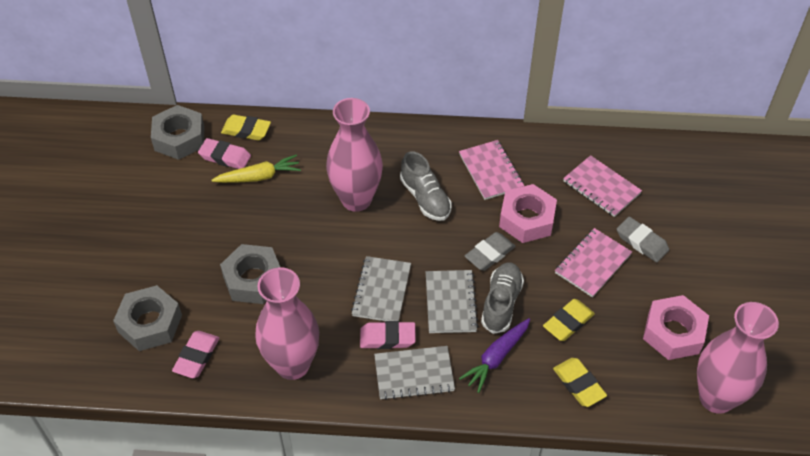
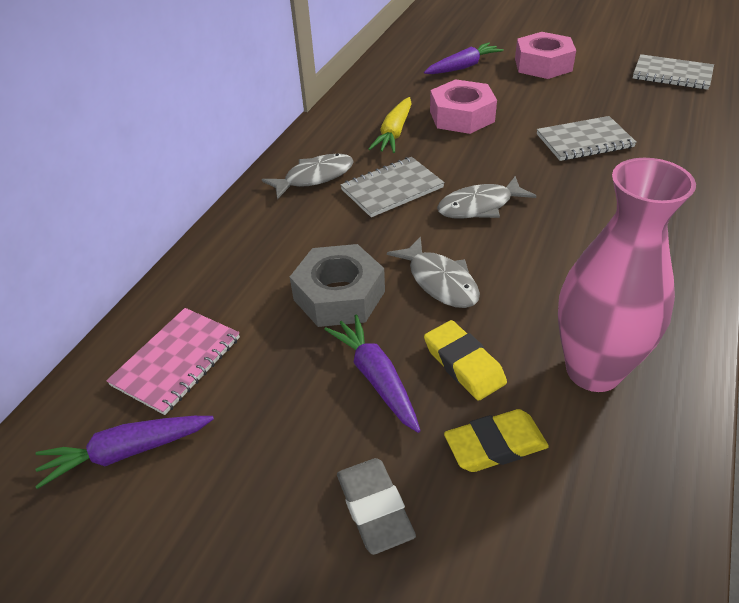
grey eraser: [465,232,516,271] [617,217,669,262] = 2 -> [337,458,416,555] = 1
grey fish: none = 0 -> [262,153,354,199] [387,237,480,308] [437,176,536,219] = 3
grey nut: [113,285,182,351] [151,105,204,160] [220,244,280,304] = 3 -> [290,244,385,327] = 1
grey shoe: [400,151,452,221] [481,262,524,334] = 2 -> none = 0
pink eraser: [172,331,219,378] [198,138,251,169] [360,321,416,349] = 3 -> none = 0
pink notebook: [459,140,524,200] [555,228,632,297] [563,155,642,217] = 3 -> [106,308,240,415] = 1
pink vase: [255,267,319,380] [326,98,383,212] [697,302,779,414] = 3 -> [558,158,696,392] = 1
purple carrot: [459,318,530,393] = 1 -> [35,416,214,489] [324,314,421,433] [424,42,504,74] = 3
yellow eraser: [221,115,271,140] [543,299,595,341] [553,358,607,407] = 3 -> [424,320,507,401] [444,409,549,472] = 2

